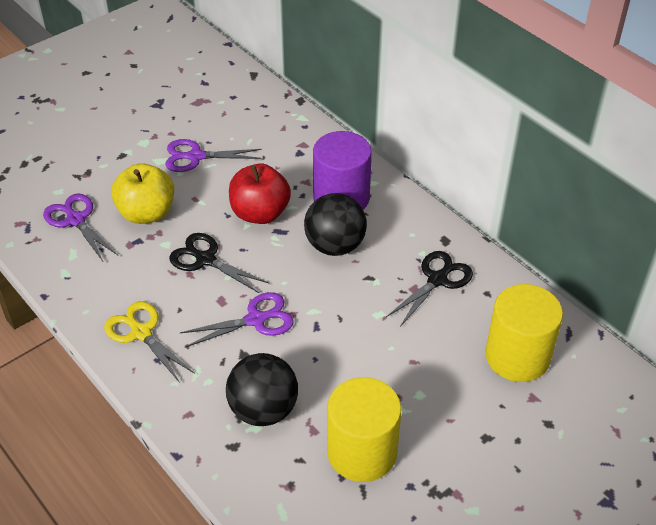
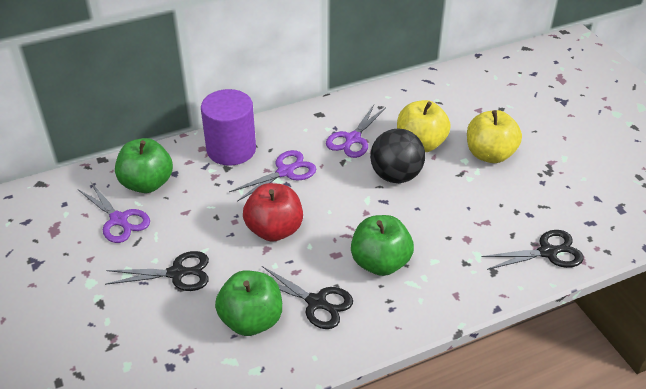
black ball: [226,353,298,426] [304,193,367,256] = 2 -> [370,129,425,183] = 1
black scissors: [169,233,269,293] [386,251,473,327] = 2 -> [105,251,209,291] [262,266,353,329] [481,230,584,270] = 3
green apple: none = 0 -> [115,138,173,193] [215,271,282,336] [351,215,414,276] = 3
yellow apple: [111,163,174,224] = 1 -> [397,100,451,152] [467,110,522,163] = 2
yellow cylinder: [327,377,401,482] [485,284,563,382] = 2 -> none = 0
yellow scissors: [104,301,195,383] = 1 -> none = 0

